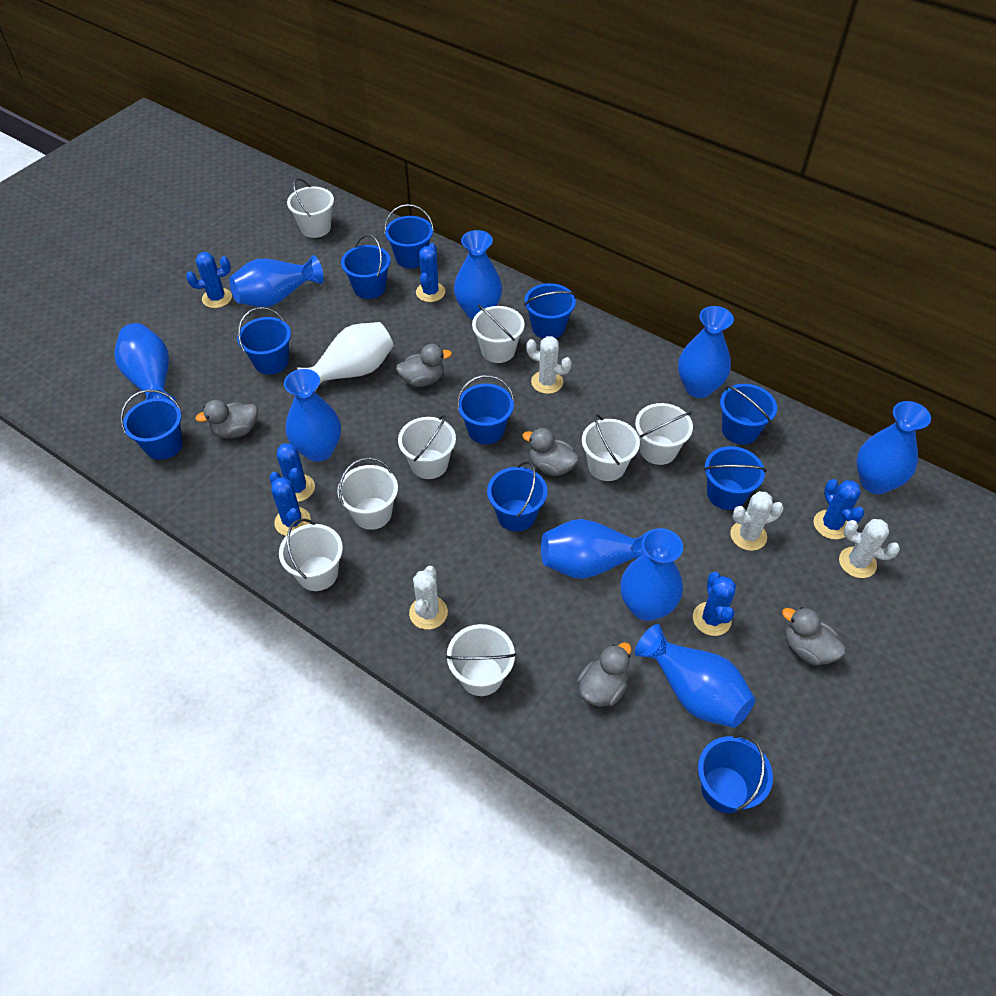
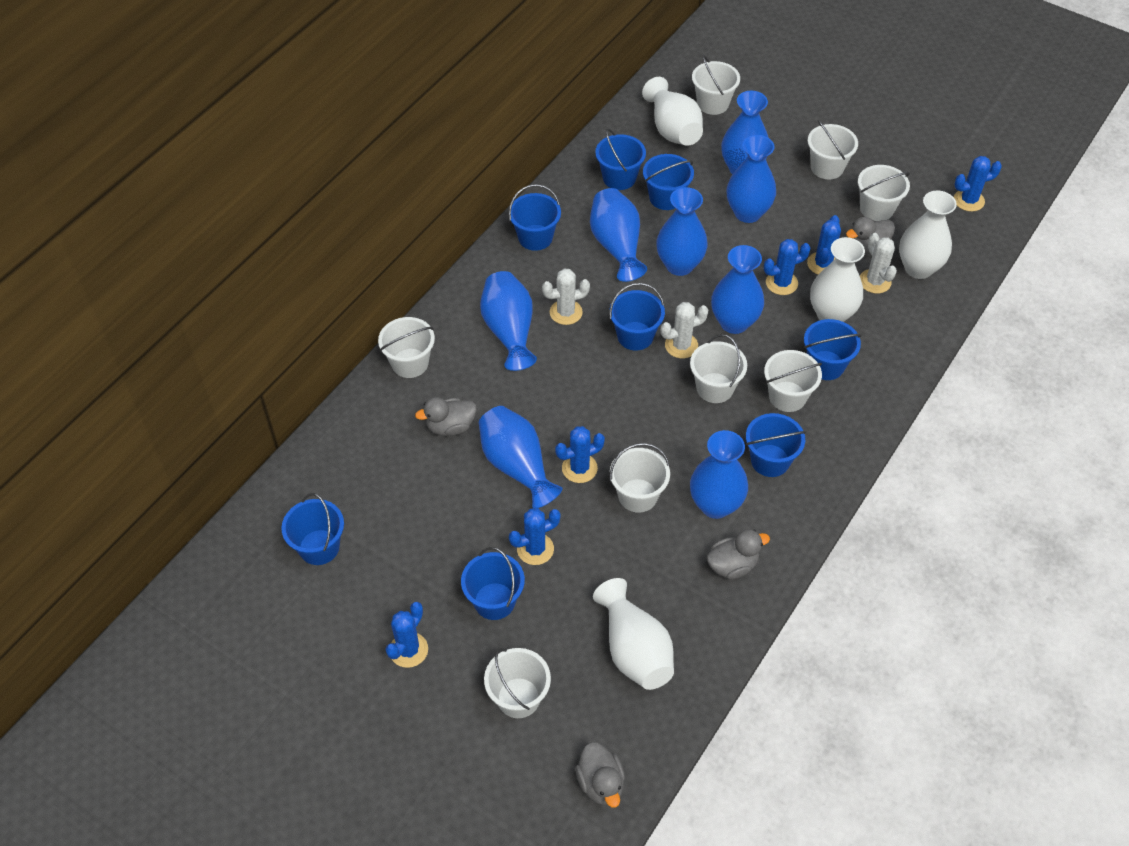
blue bucket: [120,390,183,460] [237,307,291,375] [341,234,391,299] [384,204,434,269] [457,375,514,444] [487,461,548,532] [524,283,576,339] [698,734,773,813] [704,446,767,510] [720,384,777,445] = 10 -> [281,493,344,565] [461,547,525,620] [509,184,561,251] [595,129,646,190] [609,283,665,350] [643,154,694,210] [746,413,806,477] [804,319,861,380] = 8
blue vase: [114,323,176,402] [229,255,324,307] [284,369,341,462] [454,230,502,320] [541,519,650,579] [620,528,683,621] [635,624,755,728] [678,306,734,398] [857,401,931,494] = 9 -> [479,406,563,509] [480,271,537,371] [590,188,647,282] [656,187,708,276] [690,430,748,519] [711,245,764,334] [721,91,769,175] [727,135,776,223] = 8
grey duck: [195,400,258,438] [396,344,452,387] [522,428,579,476] [577,642,631,707] [782,607,846,666] = 5 -> [415,397,477,436] [575,742,625,808] [706,529,770,580] [846,217,895,254] = 4
white cactus: [409,566,448,630] [526,336,572,394] [730,491,784,551] [839,519,900,578] = 4 -> [542,268,590,325] [661,302,708,359] [860,233,897,294] = 3
white vase: [297,322,394,392] = 1 -> [593,578,674,690] [642,77,703,146] [810,237,865,322] [899,191,957,279] = 4

